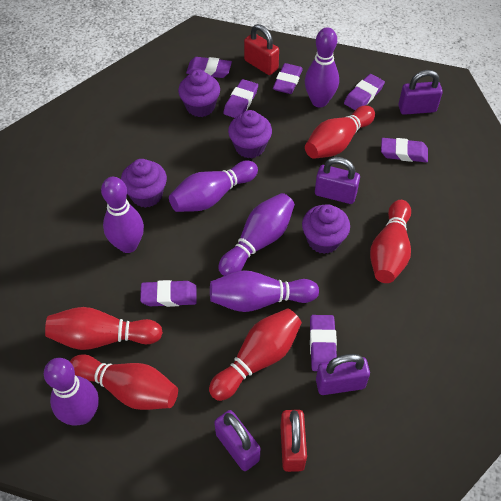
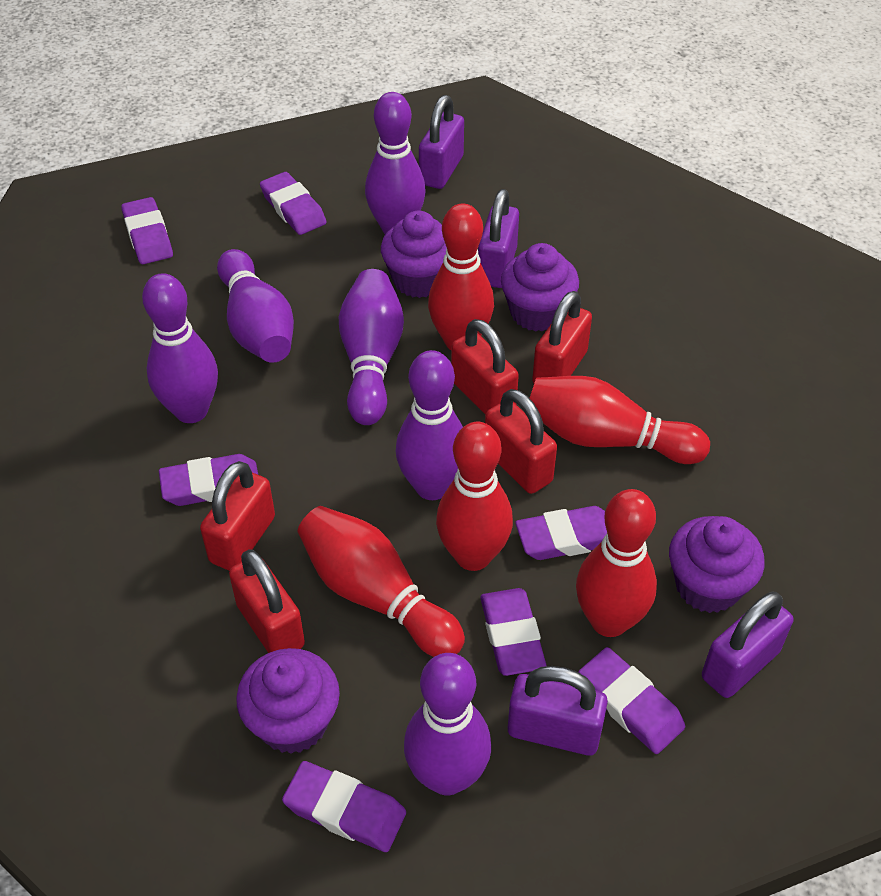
red padlock: [244,24,279,75] [280,410,307,472] = 2 -> [200,461,275,571] [229,549,305,653] [451,319,519,414] [485,389,557,494] [532,291,592,384] = 5

